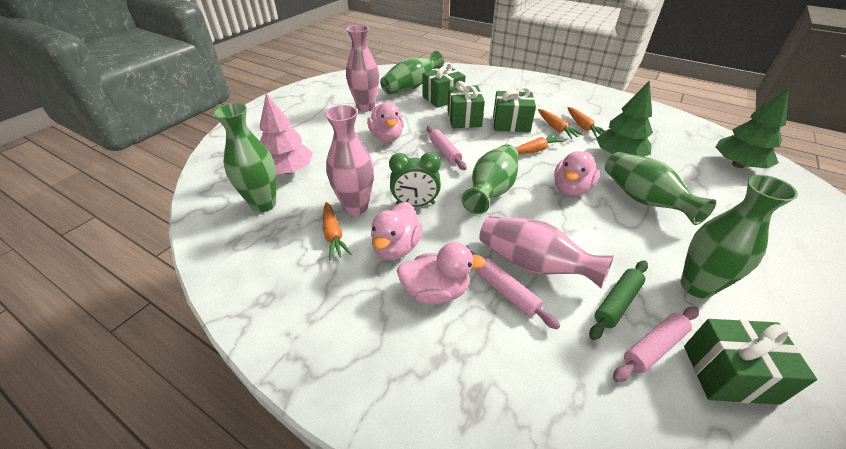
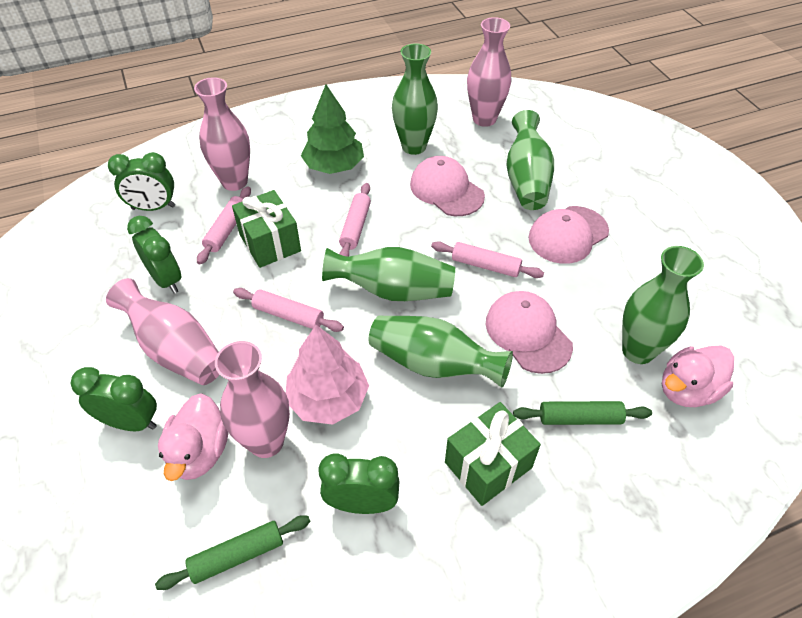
green clock: [389,152,441,207] = 1 -> [70,367,157,431] [108,152,175,211] [127,216,181,294] [319,453,400,514] = 4
green gift: [423,62,466,108] [448,81,485,128] [493,86,536,132] [684,319,817,405] = 4 -> [232,190,301,268] [445,402,541,506] = 2
green rolling pin: [589,260,648,340] = 1 -> [155,515,311,590] [513,401,652,425] = 2
green tree: [596,80,653,157] [716,88,789,169] = 2 -> [301,84,364,174] = 1
orange carrot: [323,202,352,260] [515,133,565,155] [538,109,584,139] [568,107,605,138] = 4 -> none = 0
pink cap: none = 0 -> [410,156,485,216] [486,291,573,374] [528,206,609,264] = 3
pink duck: [367,102,404,142] [371,202,423,260] [397,242,486,304] [554,151,600,196] = 4 -> [158,393,229,481] [662,346,734,407] = 2
pink rolling pin: [427,126,467,170] [471,251,560,329] [613,306,699,382] = 3 -> [197,186,251,265] [233,288,344,332] [339,183,371,257] [431,241,544,278] = 4
pink vase: [325,105,374,215] [346,25,379,112] [479,216,614,288] = 3 -> [106,278,220,385] [194,77,250,191] [215,341,290,458] [467,17,511,127] = 4

